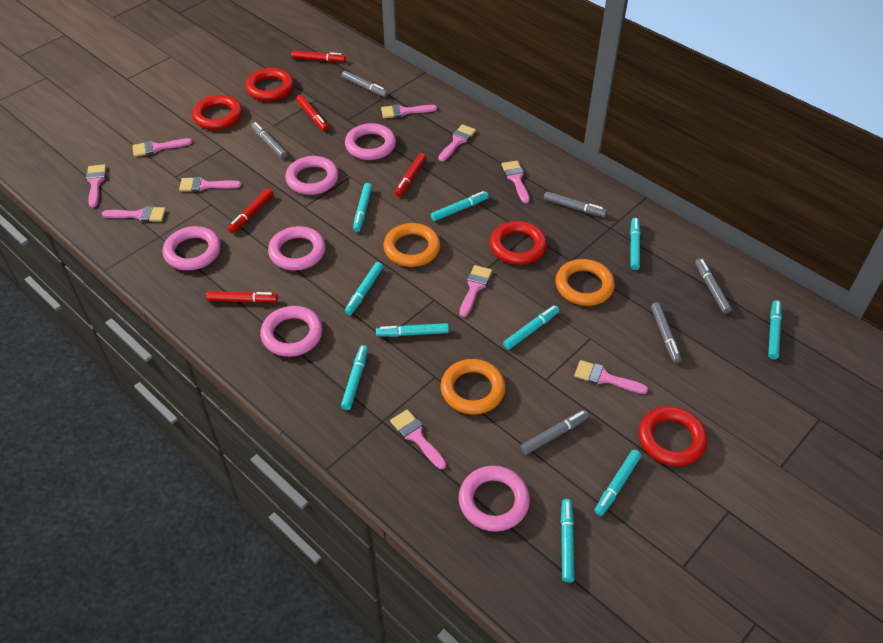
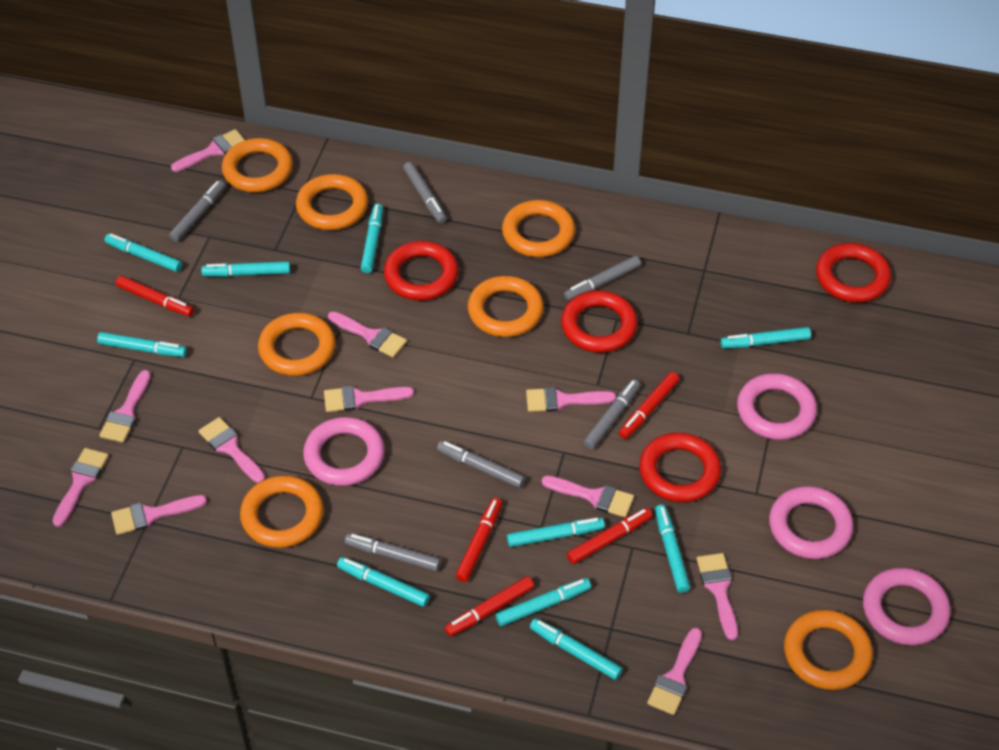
orange ring: [383,223,440,267] [441,359,506,414] [555,259,615,306] = 3 -> [222,138,293,192] [240,475,324,548] [258,313,336,376] [296,174,368,230] [468,276,544,337] [502,200,575,257] [784,610,873,690] = 7
pink brush: [86,164,106,208] [102,206,166,222] [132,138,192,157] [179,177,241,192] [381,104,437,118] [390,409,446,469] [438,124,476,161] [459,265,492,317] [502,161,530,203] [574,360,648,394] = 10 -> [52,448,109,527] [99,370,151,443] [111,495,207,535] [171,129,245,172] [199,417,265,483] [324,386,414,412] [328,311,407,358] [526,387,616,412] [542,476,634,518] [647,628,702,715] [697,553,738,640] = 11
pink ring: [163,226,221,271] [260,306,323,357] [268,226,326,271] [285,156,339,195] [345,123,396,160] [459,466,530,532] = 6 -> [303,417,385,486] [737,373,817,440] [769,486,853,559] [863,567,951,645] = 4

